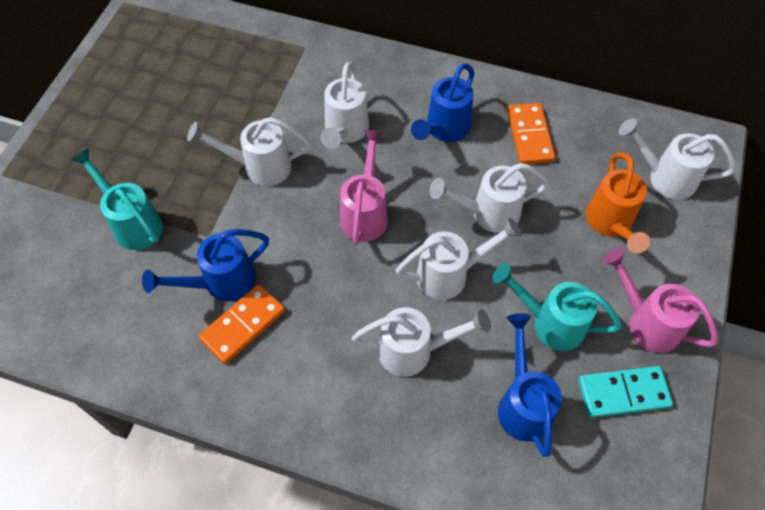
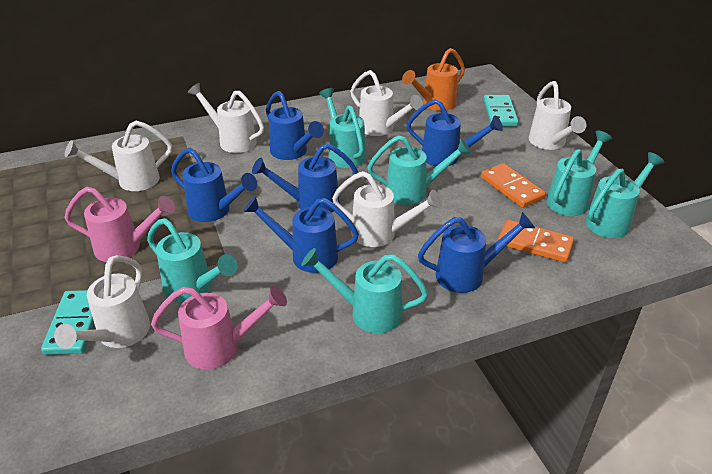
blue watering can: [142,229,269,301] [411,63,474,142] [498,313,562,457] = 3 -> [171,147,257,222] [243,196,359,273] [252,143,358,213] [266,91,324,160] [406,99,503,166] [418,212,535,293] = 6
turquoise domino: [578,366,673,418] = 1 -> [41,290,94,355] [483,95,519,126] = 2
turquoise watering can: [71,148,163,250] [493,263,622,351] = 2 -> [147,218,237,301] [301,248,428,333] [319,88,366,168] [367,135,471,205] [546,131,612,216] [585,152,664,238] = 6

